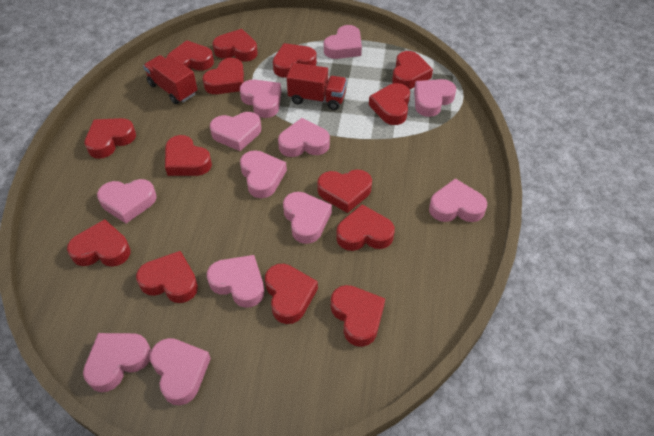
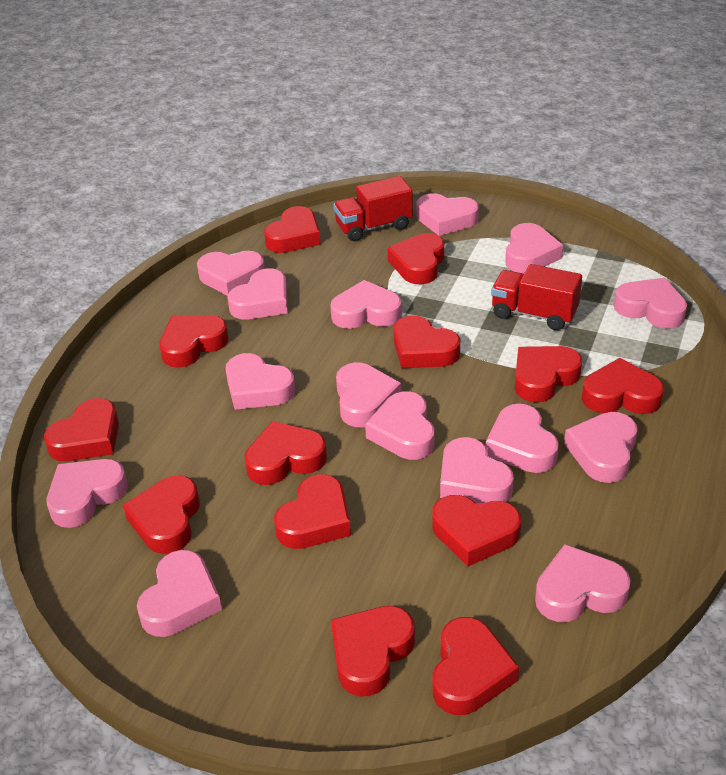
pink heart: [83,333,151,392] [97,179,157,223] [150,338,211,405] [207,255,264,308] [210,112,261,151] [240,80,281,118] [240,150,287,198] [278,118,330,157] [283,192,332,244] [324,25,362,59] [414,79,456,117] [429,178,487,222] = 12 -> [46,459,128,528] [137,550,222,637] [197,251,265,296] [225,353,295,410] [227,268,288,320] [330,280,402,329] [336,362,401,427] [365,391,434,460] [416,194,479,236] [440,437,514,504] [486,404,559,473] [505,223,563,273] [535,544,631,622] [564,412,637,483] [614,278,687,329] = 15
red heart: [67,219,130,267] [84,118,136,159] [136,251,198,303] [165,135,212,176] [166,40,214,71] [202,58,244,94] [212,29,258,61] [265,264,318,324] [273,43,317,78] [317,169,372,213] [331,285,385,347] [336,204,395,251] [369,83,410,125] [392,51,433,89] = 14 -> [44,398,119,461] [123,475,200,554] [159,315,229,368] [245,421,327,485] [264,206,321,253] [274,474,351,549] [331,606,415,696] [387,233,444,284] [394,315,460,368] [432,495,521,566] [432,617,519,715] [515,346,582,402] [582,358,664,414] = 13

